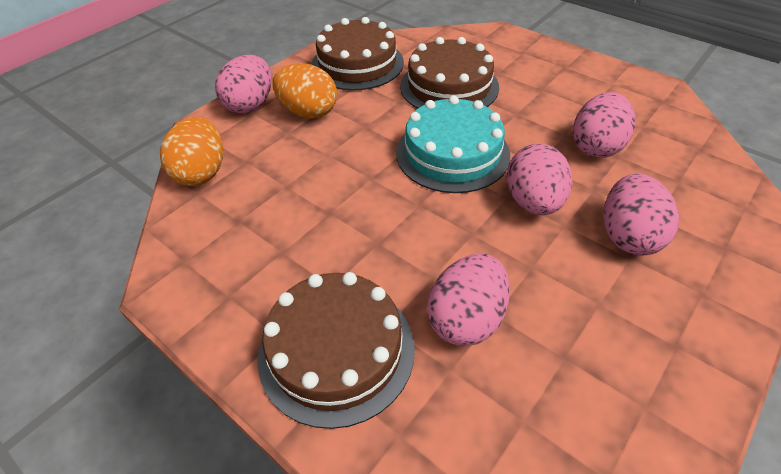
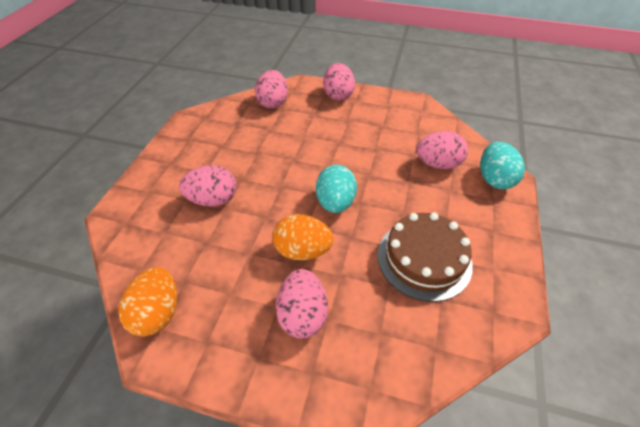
brown cake: [258,272,415,429] [311,17,404,91] [400,37,499,109] = 3 -> [378,212,473,302] = 1
turquoise cake: [396,96,510,193] = 1 -> none = 0
turquoise egg: none = 0 -> [316,165,357,213] [480,142,525,190] = 2

